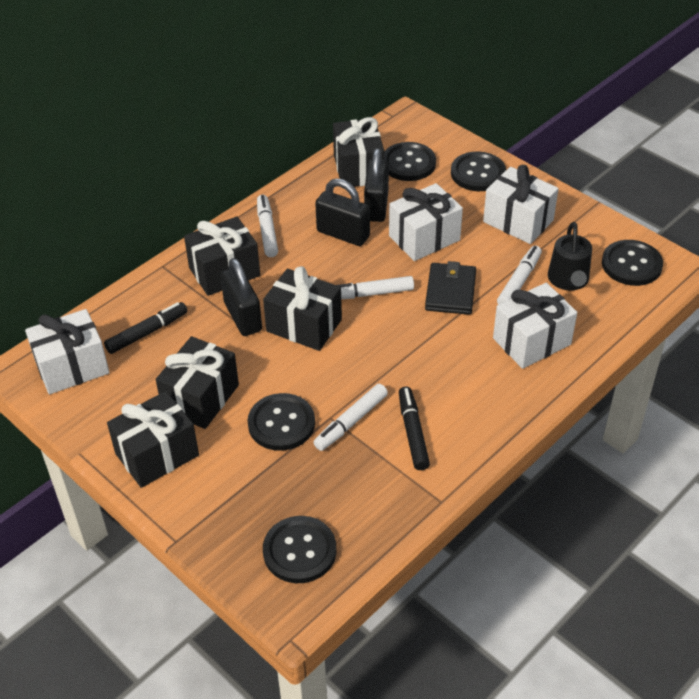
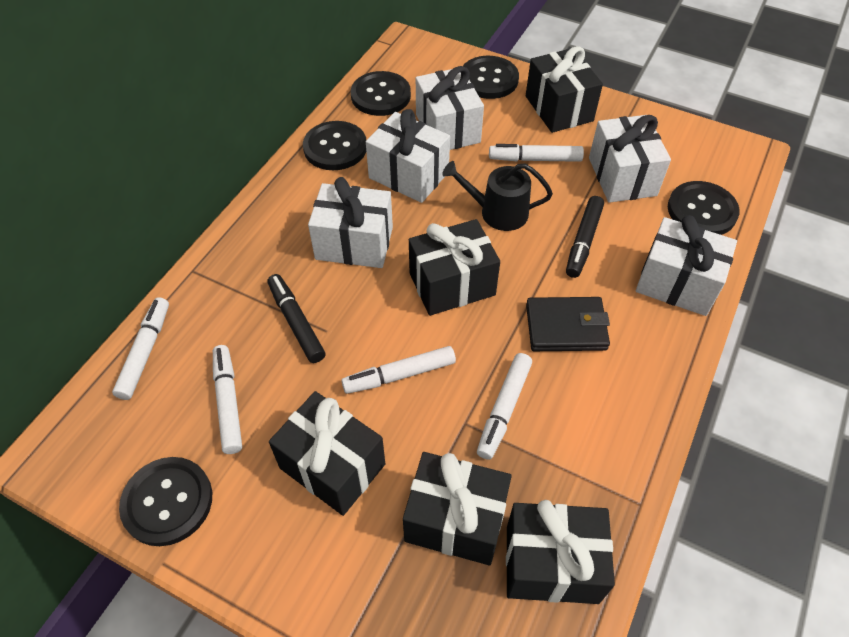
black padlock: [220,258,262,336] [315,178,370,246] [364,148,389,222] = 3 -> none = 0
white gift: [25,309,110,394] [389,183,463,261] [483,165,559,244] [493,283,577,369] = 4 -> [308,177,393,268] [366,109,450,203] [416,66,484,150] [589,115,671,203] [636,215,737,316] = 5
white marker: [257,195,278,257] [313,384,388,451] [337,276,414,299] [497,246,542,305] = 4 -> [112,297,169,400] [213,345,242,454] [341,346,456,394] [477,353,532,460] [489,144,584,162] = 5

